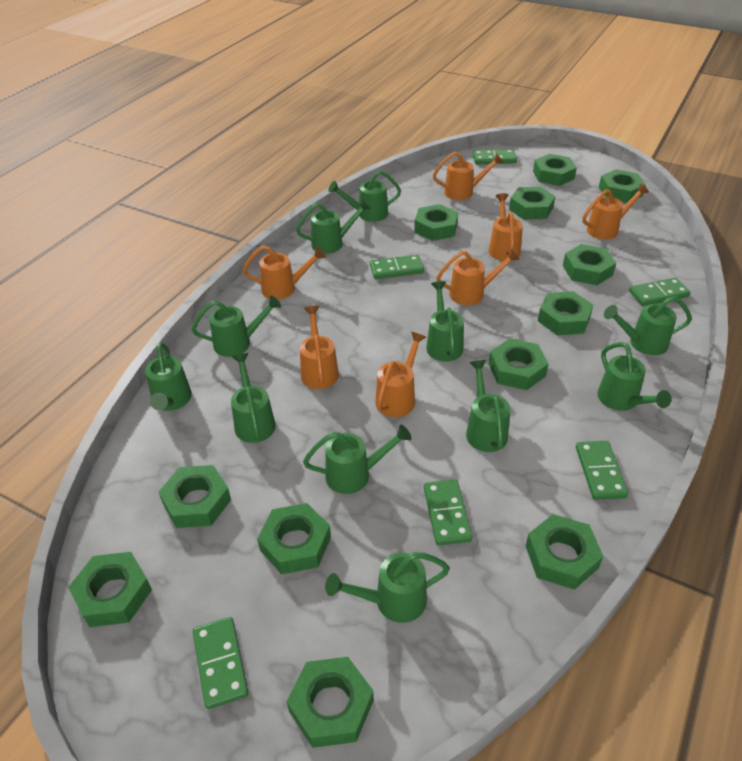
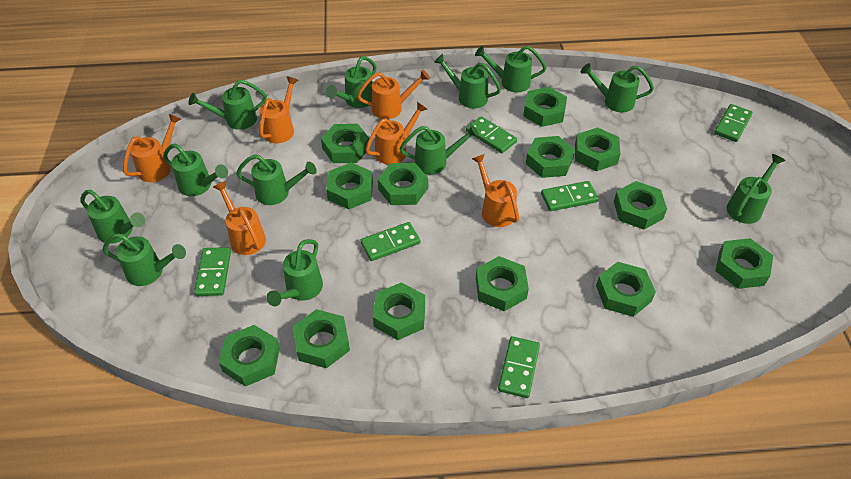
green nut: [68,552,152,627] [159,465,231,528] [257,503,331,574] [287,657,374,748] [414,204,458,241] [489,338,549,390] [509,187,555,220] [526,514,603,590] [533,154,577,186] [538,291,593,335] [563,244,616,285] [599,169,646,203] = 12 -> [219,325,280,387] [293,309,350,368] [321,124,369,163] [326,162,373,209] [373,282,425,340] [378,163,428,205] [476,256,529,311] [523,87,567,127] [526,136,575,178] [575,127,620,171] [596,262,656,317] [614,181,667,230] [715,238,773,289] = 13
green watering can: [145,342,192,411] [191,296,281,357] [231,353,276,443] [296,199,371,254] [303,425,412,494] [325,552,450,623] [328,170,401,222] [426,281,464,361] [466,360,510,452] [597,342,672,411] [604,296,692,355] = 11 -> [80,190,145,244] [103,233,186,286] [163,144,228,196] [188,80,267,130] [236,154,317,205] [267,239,323,306] [326,56,377,108] [400,125,479,175] [434,54,501,109] [475,46,546,92] [581,63,654,112] [727,154,785,224] = 12
orange watering can: [243,245,326,300] [300,306,339,389] [375,332,426,417] [433,152,503,200] [436,249,520,305] [489,193,523,261] [582,183,649,240] = 7 -> [123,114,181,182] [213,181,266,255] [259,76,298,143] [357,69,430,119] [365,102,427,165] [472,154,519,227] = 6

